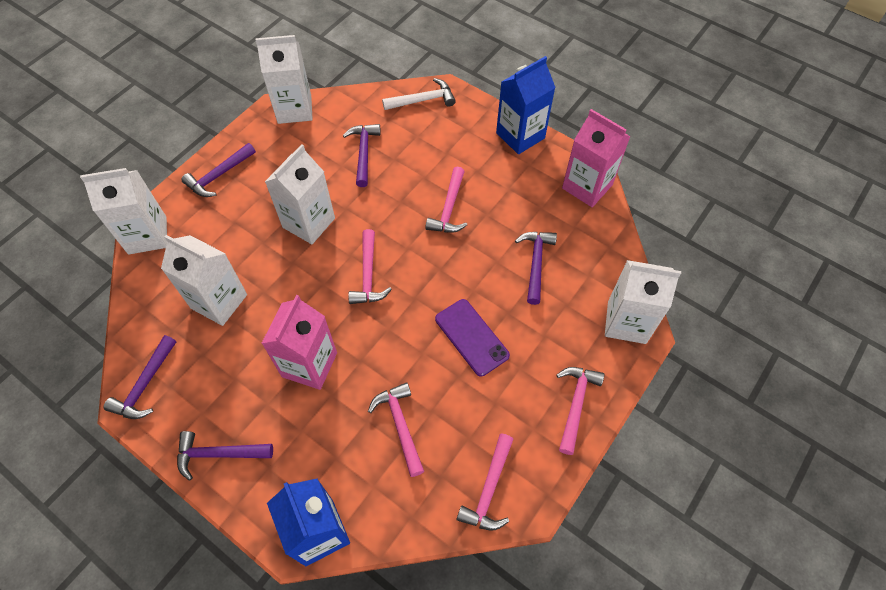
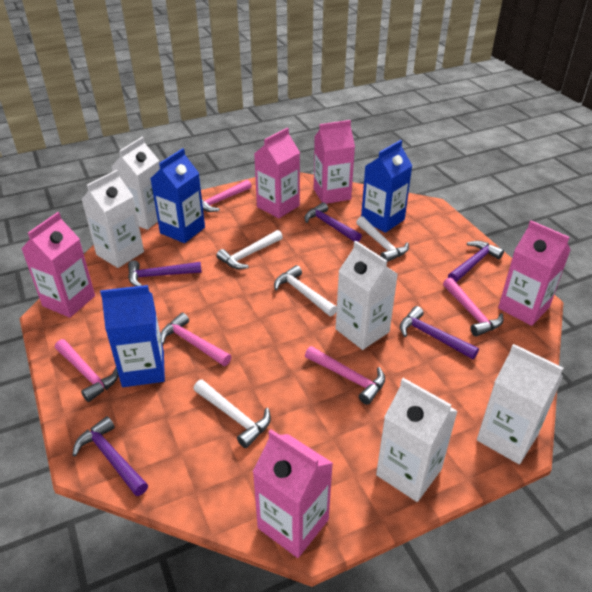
blue carton: [267,479,350,566] [496,56,556,154] = 2 -> [100,285,165,387] [150,148,205,243] [361,140,412,233] = 3
pink carton: [261,295,337,390] [562,109,631,207] = 2 -> [21,212,95,318] [253,430,333,558] [254,128,300,218] [314,120,355,204] [498,220,571,326] = 5
purple phone: [435,299,510,377] = 1 -> none = 0
white hammer: [382,78,456,110] = 1 -> [194,379,271,448] [216,230,283,269] [274,265,337,316] [356,216,409,262] = 4

